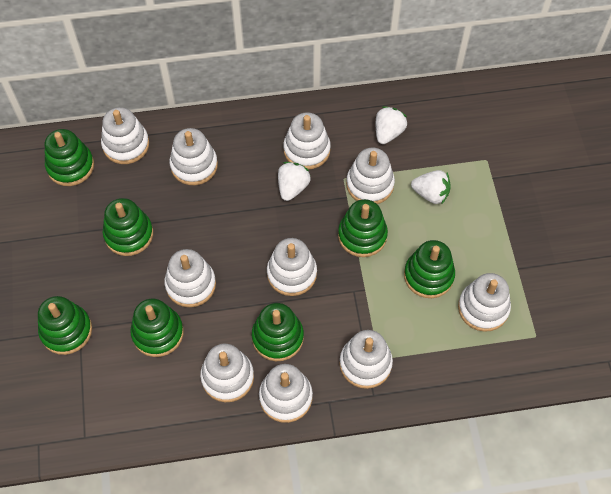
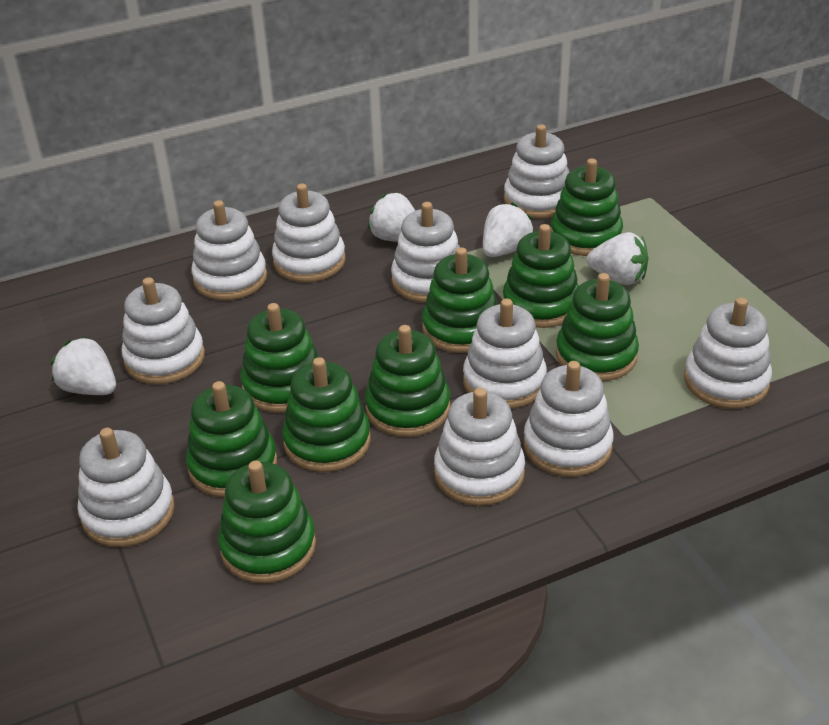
green stacking toy: [38,296,92,355] [45,129,94,186] [102,198,153,256] [130,298,184,357] [252,303,304,361] [338,199,388,257] [404,240,455,298] = 7 -> [186,381,277,498] [218,460,316,583] [240,303,318,413] [282,357,371,472] [365,325,450,437] [422,247,497,353] [503,224,579,328] [551,158,623,256] [556,273,639,381] = 9
white strawberry: [278,162,311,201] [376,106,407,144] [411,170,451,204] = 3 -> [51,336,116,395] [368,193,415,242] [483,202,534,257] [587,232,648,285] = 4

